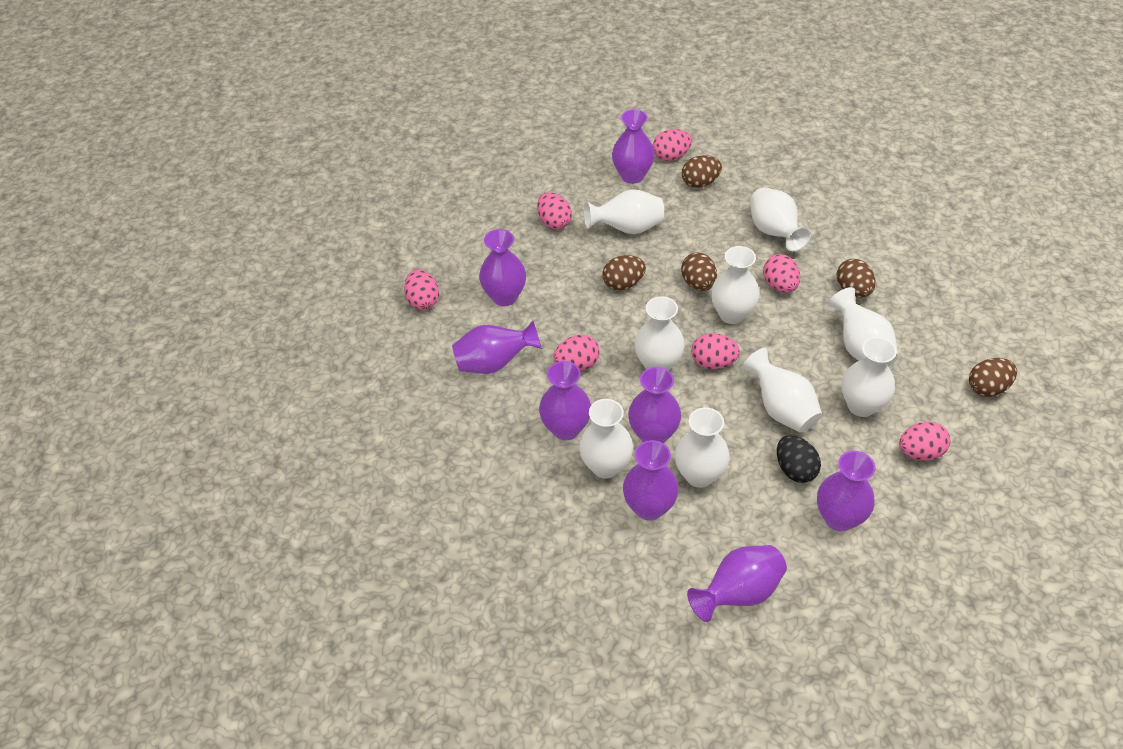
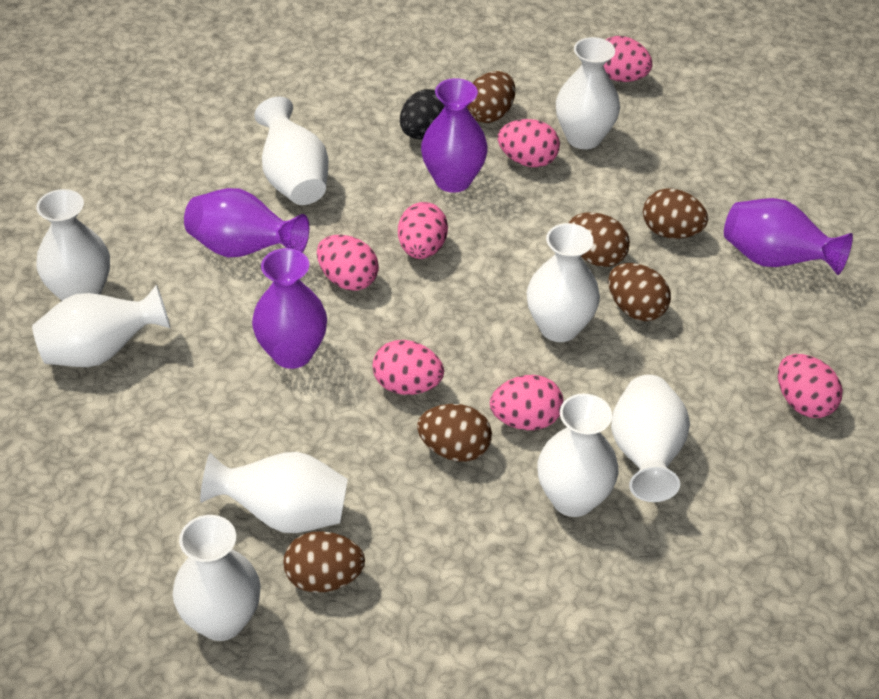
brown egg: [602,255,646,291] [681,252,717,291] [682,155,722,188] [837,259,876,297] [969,358,1017,397] = 5 -> [284,531,365,593] [417,404,492,462] [467,71,515,123] [569,212,630,267] [608,263,671,321] [643,189,708,239] = 6
purple vase: [452,320,542,374] [479,229,526,306] [539,361,591,440] [612,109,655,184] [623,440,679,521] [628,367,681,443] [687,545,787,622] [817,451,875,532] = 8 -> [184,188,309,257] [252,248,327,369] [421,78,488,193] [724,198,853,275] = 4

